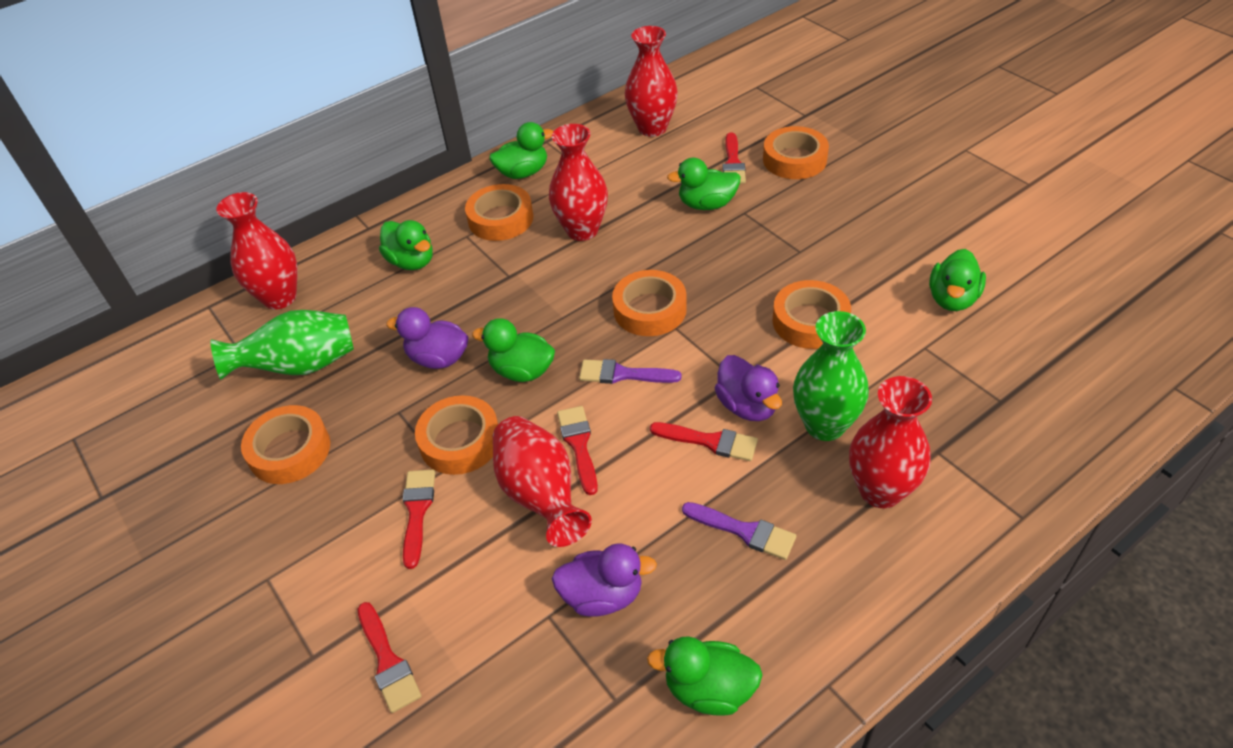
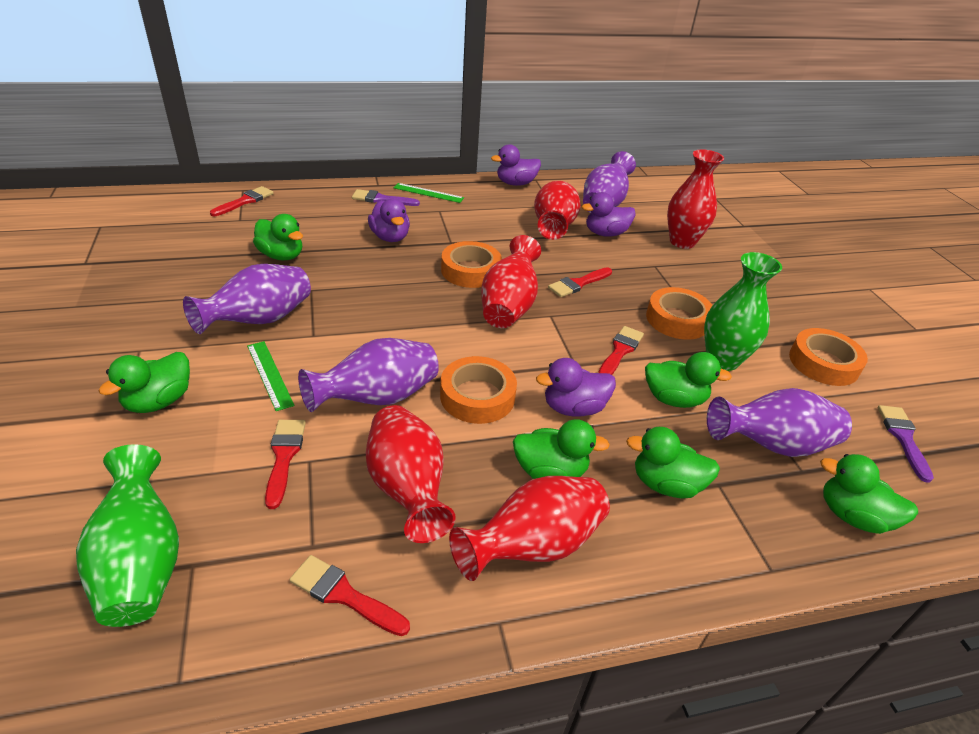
green ruler: none = 0 -> [247,341,294,411] [394,183,464,203] = 2
orange tape: [241,405,330,484] [415,395,498,475] [465,184,533,241] [612,270,687,336] [763,126,829,179] [773,280,851,349] = 6 -> [440,356,517,424] [441,241,502,288] [646,287,712,340] [789,328,868,386] = 4
purple duck: [386,307,469,369] [552,543,657,617] [715,355,782,421] = 3 -> [368,199,410,242] [491,144,541,186] [536,358,616,417] [581,192,636,237] = 4
purple vase: none = 0 -> [183,264,311,334] [298,338,439,412] [583,151,636,213] [707,388,852,457] = 4

